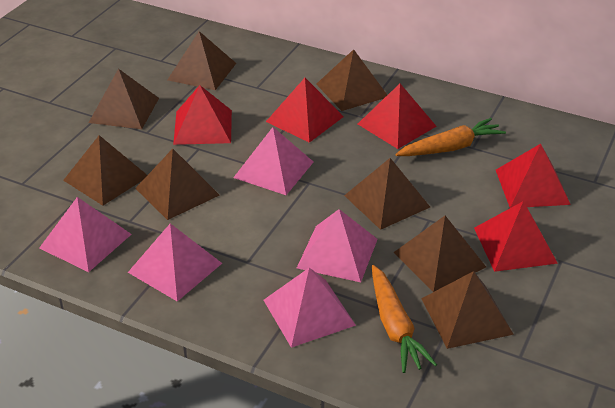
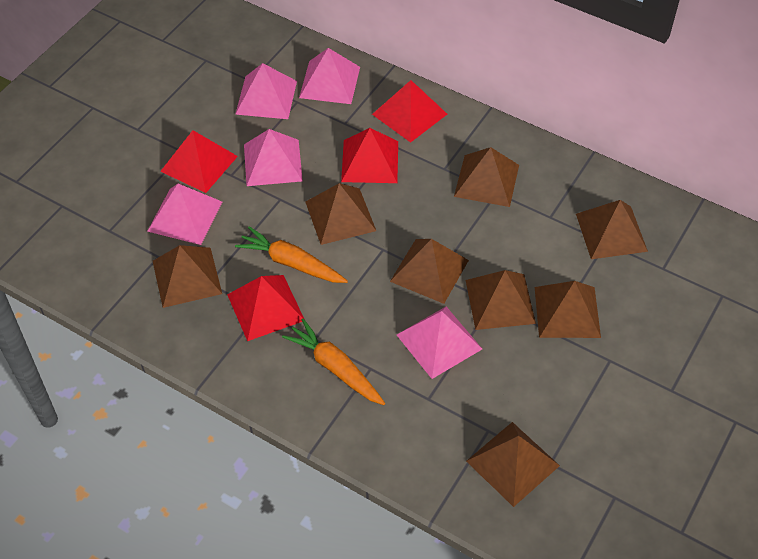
red pyramid: [173,85,232,145] [266,78,344,143] [358,84,437,149] [474,201,558,272] [496,144,571,208] = 5 -> [160,130,238,193] [227,275,305,341] [341,128,398,183] [372,80,447,143] = 4

